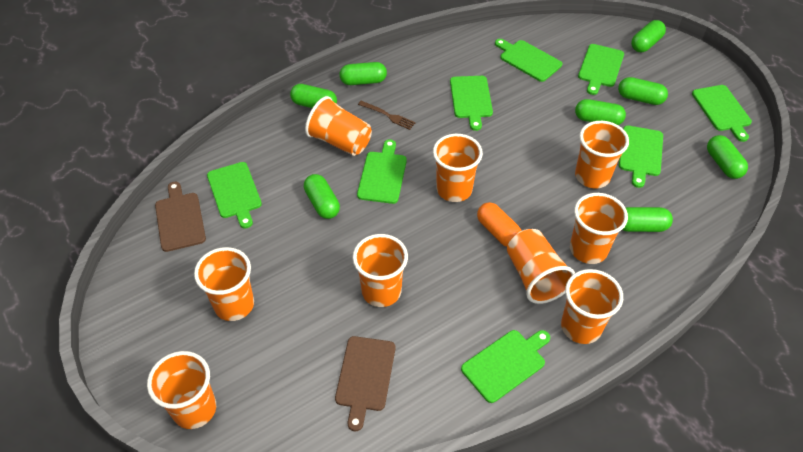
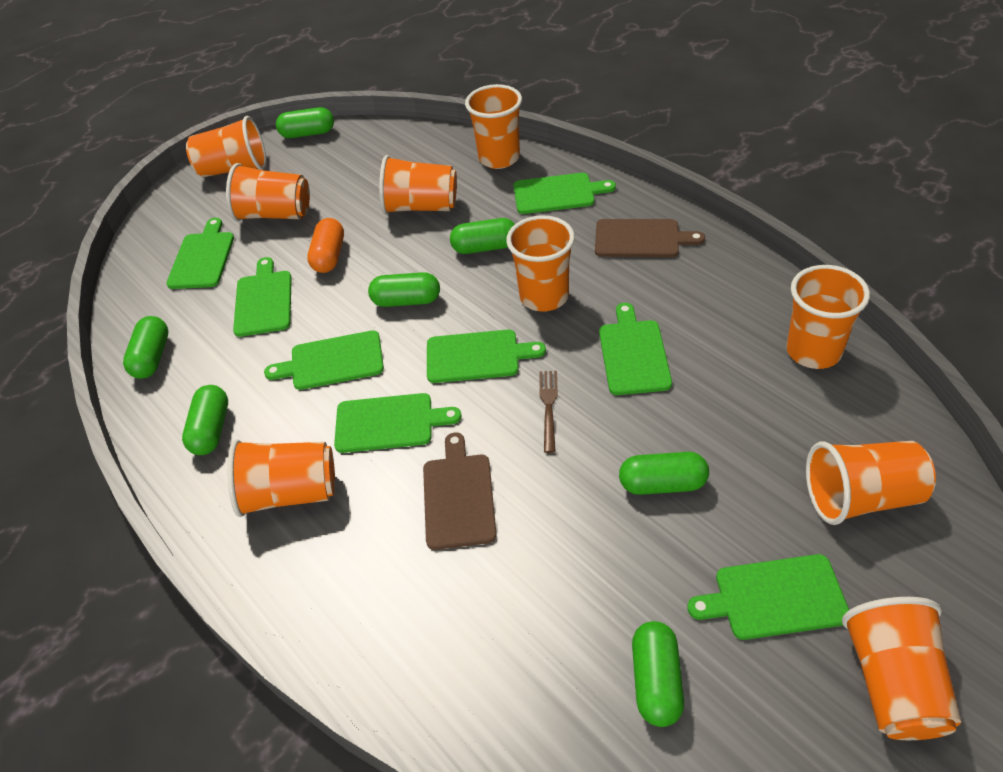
green capsule: [290,84,337,108] [304,174,340,219] [339,62,387,85] [575,99,626,125] [618,77,668,105] [622,207,673,232] [631,20,666,52] [707,135,748,179] = 8 -> [123,316,168,379] [182,385,228,455] [276,107,334,138] [368,272,440,307] [450,218,515,254] [619,452,709,495] [632,621,684,727] = 7

